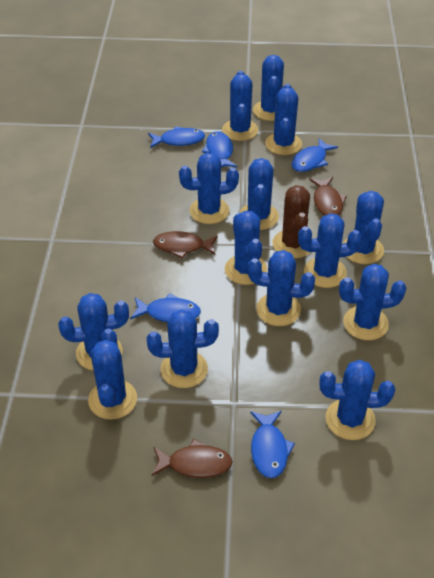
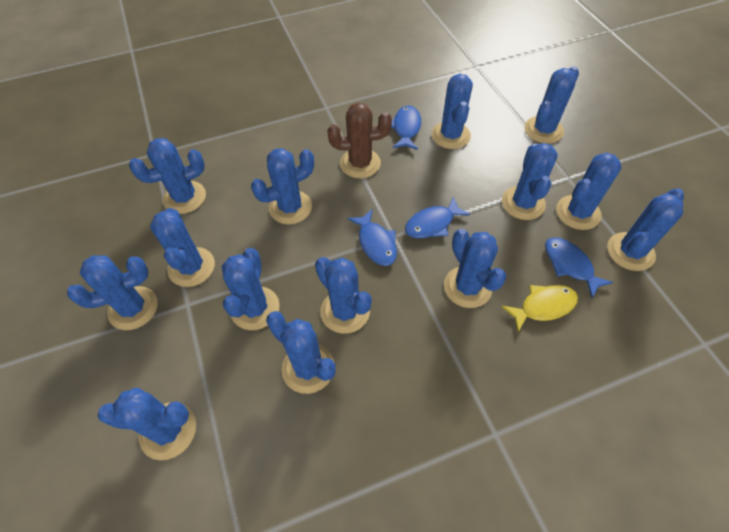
blue fish: [130,293,201,322] [148,126,205,148] [202,131,237,167] [250,411,295,478] [292,138,338,172] = 5 -> [348,209,397,266] [391,106,421,150] [405,196,470,238] [545,237,613,298] = 4
brown fish: [152,439,233,478] [153,231,218,259] [309,177,347,216] = 3 -> none = 0
yellow fish: none = 0 -> [501,285,578,332] = 1

